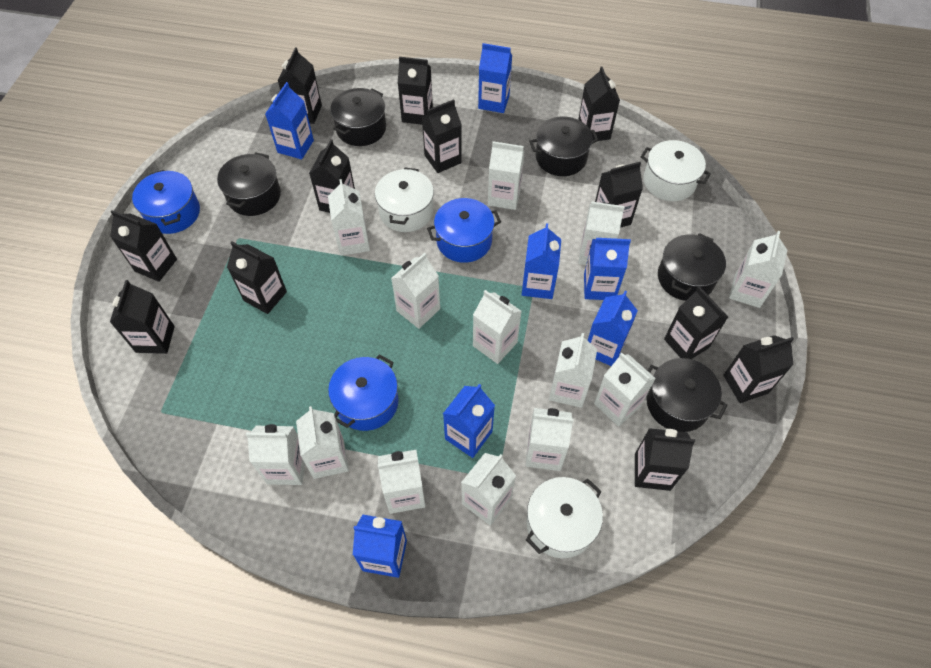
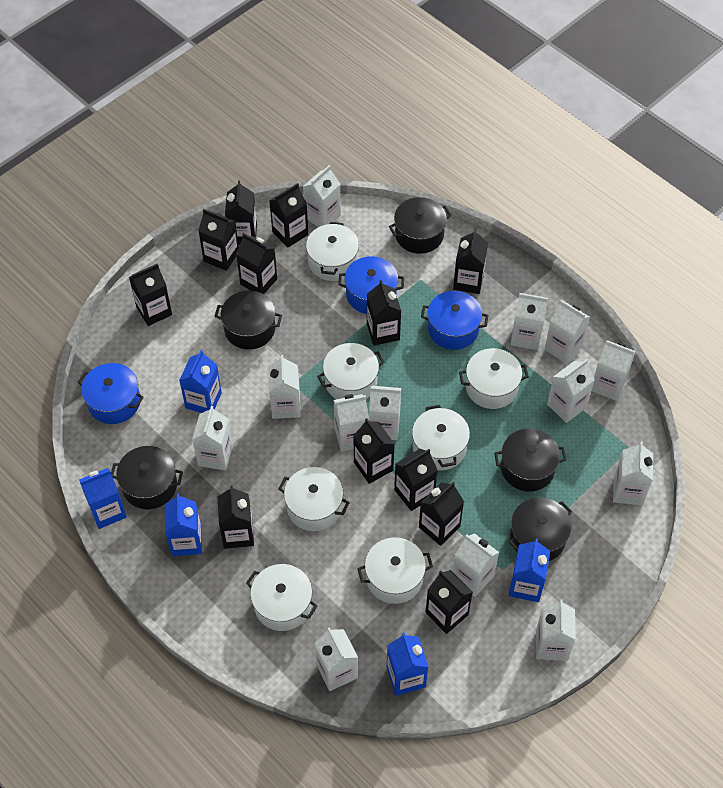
blue carton: [265,82,314,159] [353,514,407,578] [443,384,495,458] [478,43,512,113] [522,223,561,299] [584,238,631,300] [587,291,638,366] = 7 -> [79,468,127,529] [165,493,202,556] [179,350,222,413] [387,633,428,696] [509,538,550,602] = 5
white pot: [375,167,434,232] [526,477,603,558] [641,140,711,201] = 3 -> [246,564,317,631] [278,467,350,531] [306,222,359,281] [317,343,384,399] [357,537,433,604] [412,405,470,471] [459,348,529,409] = 7

